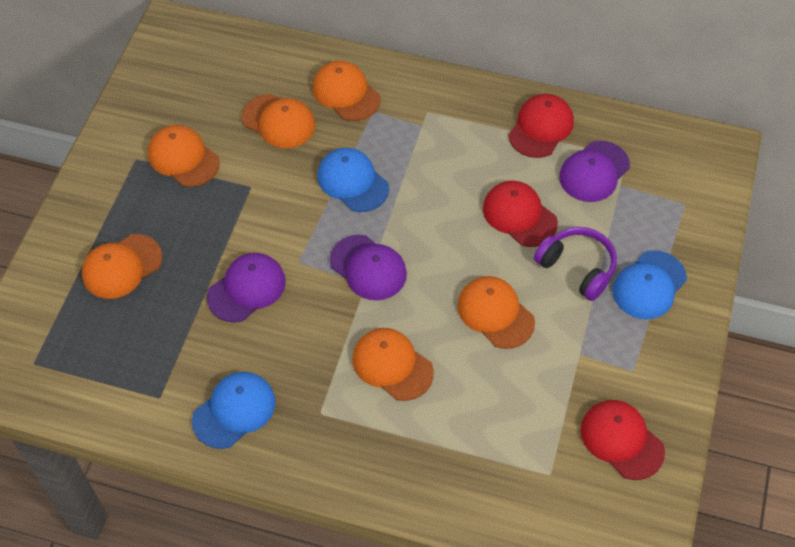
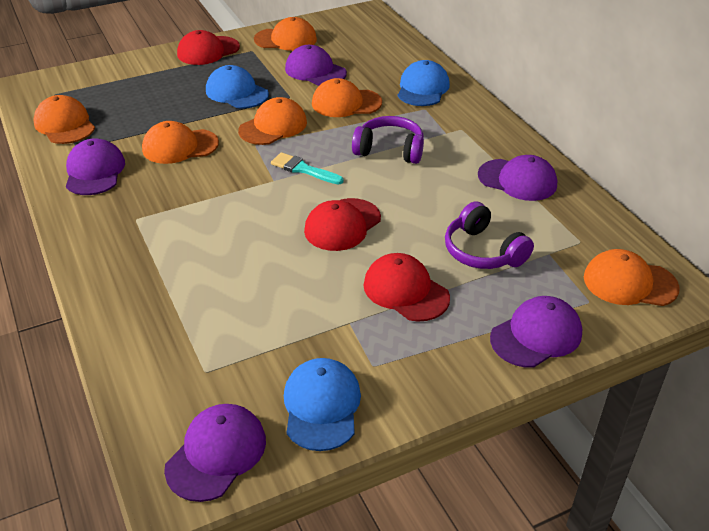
purple cap: [207,253,286,323] [330,235,407,300] [559,141,630,202] = 3 -> [66,138,125,195] [164,404,266,502] [285,45,347,86] [478,155,557,201] [490,296,582,368] = 5
purple headphones: [534,227,617,301] = 1 -> [352,116,424,164] [445,201,534,269] = 2
turquoise brush: none = 0 -> [271,152,344,184] = 1

